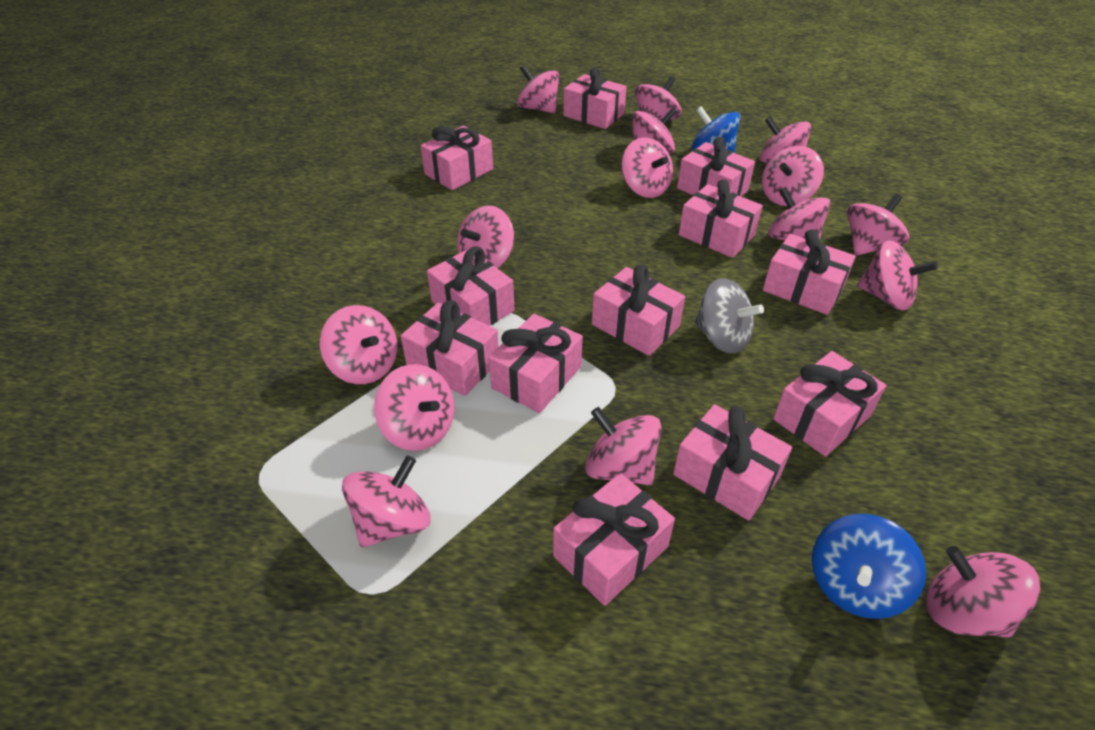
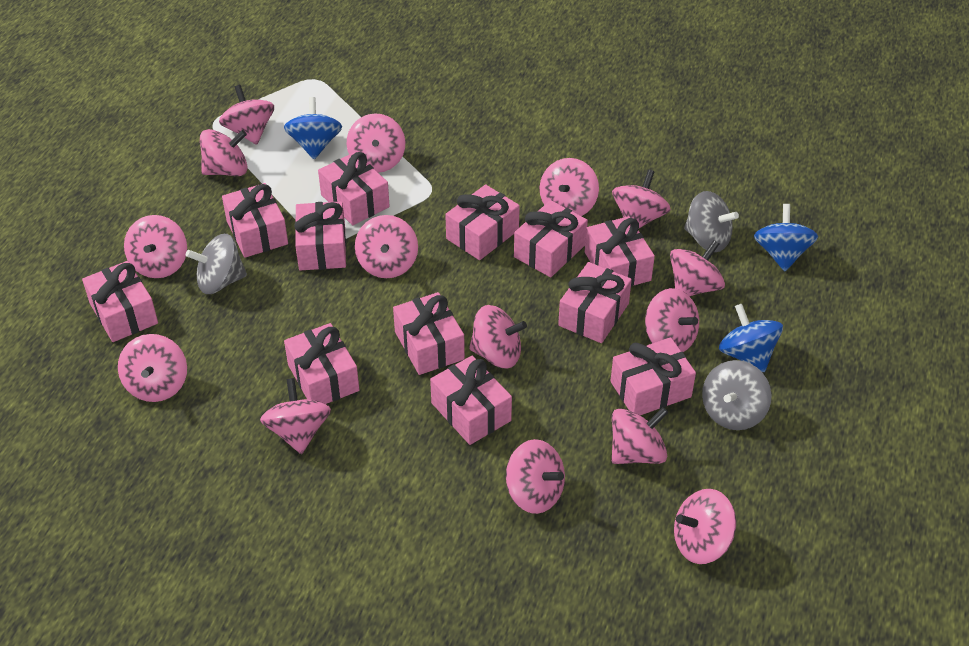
blue spinning top: [692,106,740,153] [812,514,926,619] = 2 -> [284,97,342,159] [719,304,783,372] [754,204,818,271] = 3
grey spinning top: [695,278,764,354] = 1 -> [186,234,247,294] [684,191,739,252] [702,360,771,430] = 3

